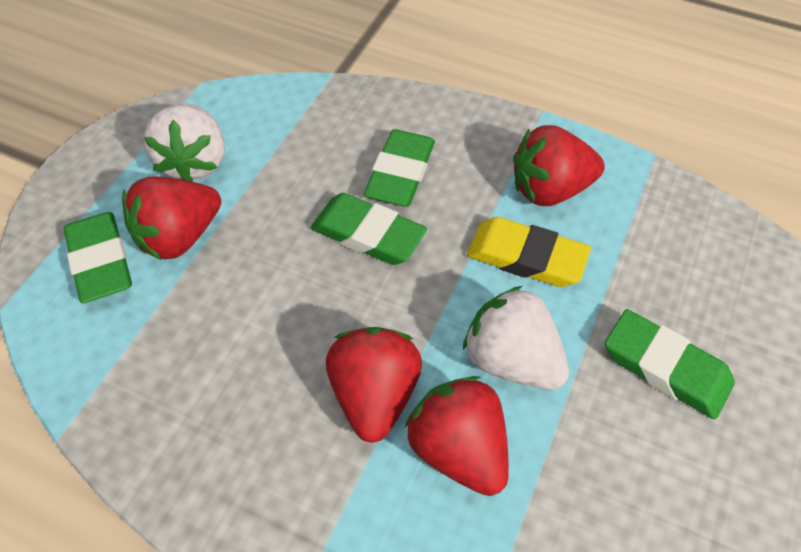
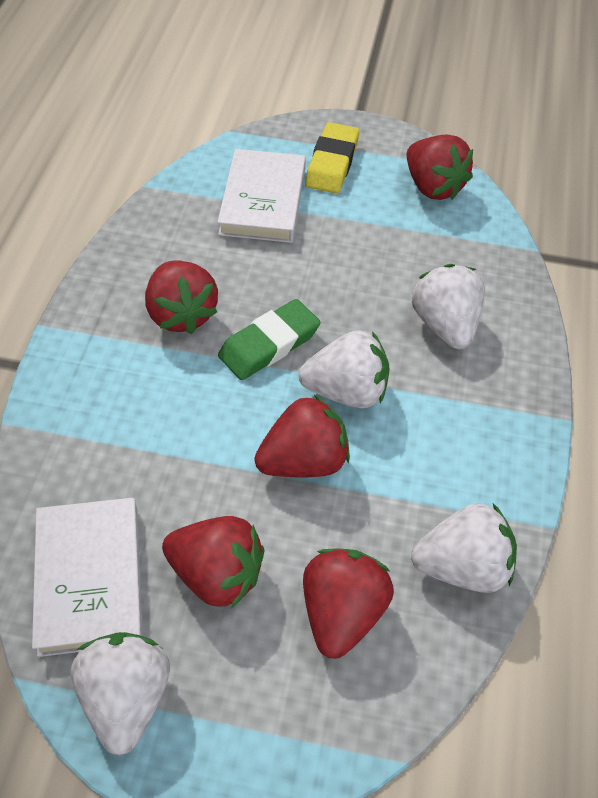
green eraser: [64,212,132,303] [310,193,427,265] [364,129,435,206] [605,309,735,419] = 4 -> [218,299,320,380] = 1
red strawberry: [122,176,221,260] [326,327,422,443] [405,376,509,496] [513,125,605,206] = 4 -> [145,260,218,334] [162,516,264,609] [254,395,350,477] [303,548,394,659] [406,135,473,200] = 5
white book: none = 0 -> [32,498,143,657] [217,149,306,243] = 2
white strawberry: [143,103,225,181] [463,286,569,390] = 2 -> [71,632,170,755] [299,330,390,409] [411,503,517,593] [412,264,485,349] = 4

